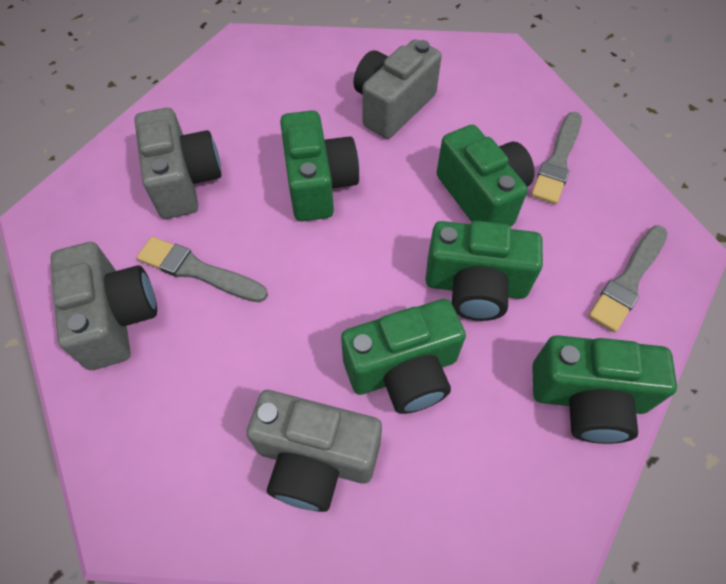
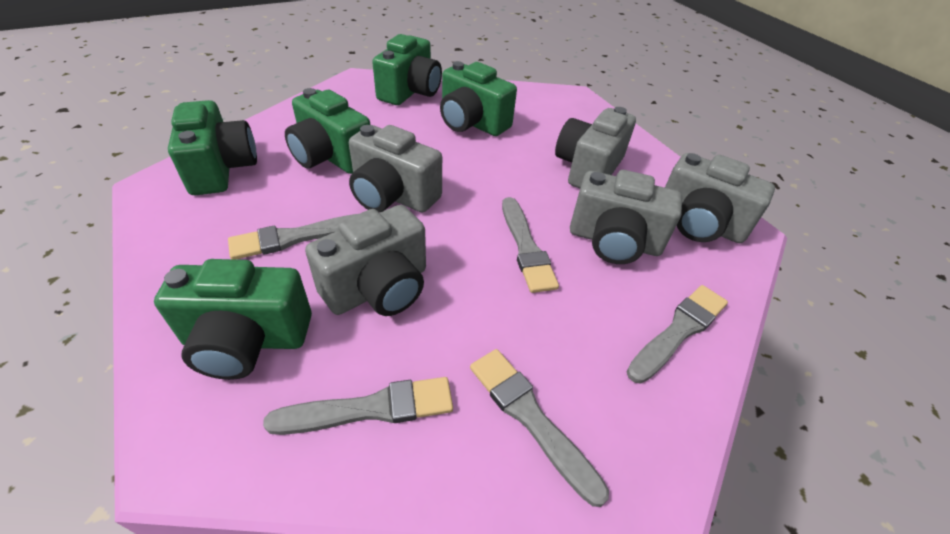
grey brush: [137,237,268,303] [531,112,582,204] [588,225,667,332] = 3 -> [228,214,357,260] [263,377,453,435] [470,349,609,507] [502,197,559,293] [627,285,728,384] = 5
grey camera: [50,242,157,370] [134,108,221,219] [246,390,382,512] [353,39,442,139] = 4 -> [305,205,426,316] [349,125,442,213] [555,107,636,189] [570,170,682,264] [665,153,775,243] = 5

